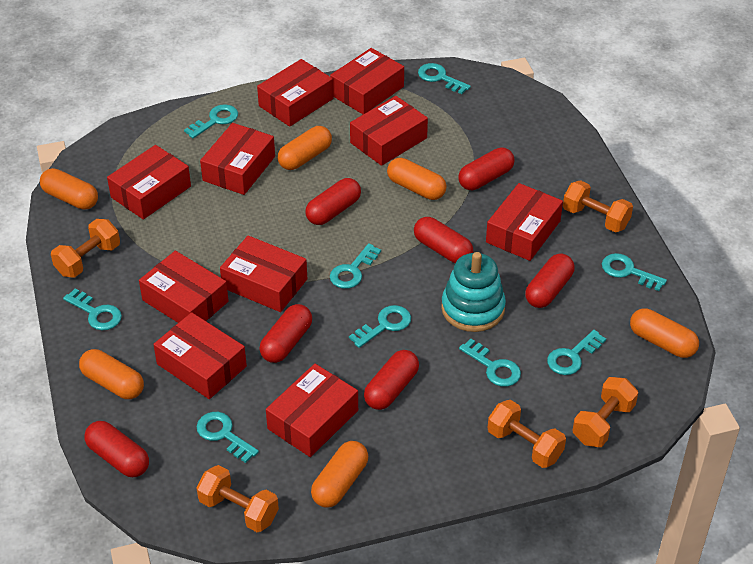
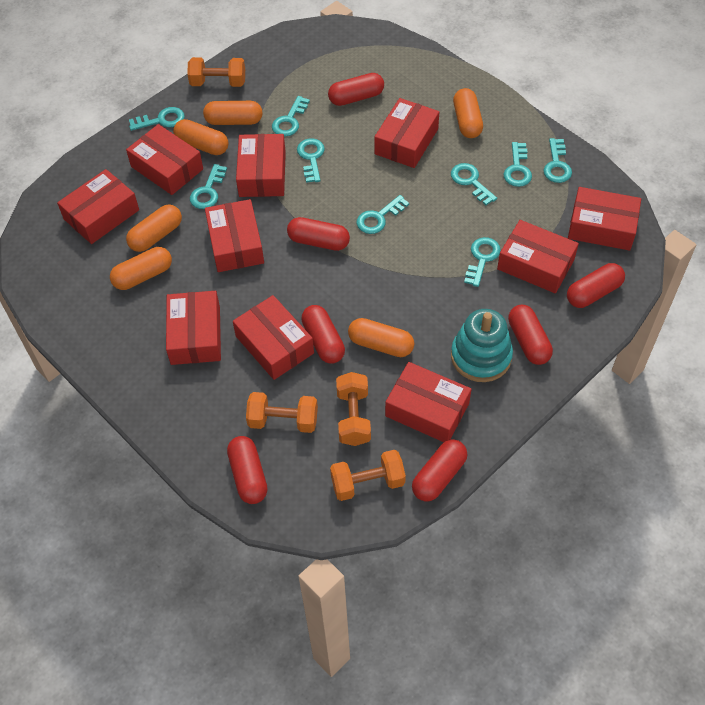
orange dumbbell: [51,219,120,278] [196,465,279,532] [488,400,566,468] [563,180,633,232] [572,377,638,447] = 5 -> [187,57,245,87] [246,392,318,433] [330,450,406,501] [336,372,371,446] = 4

